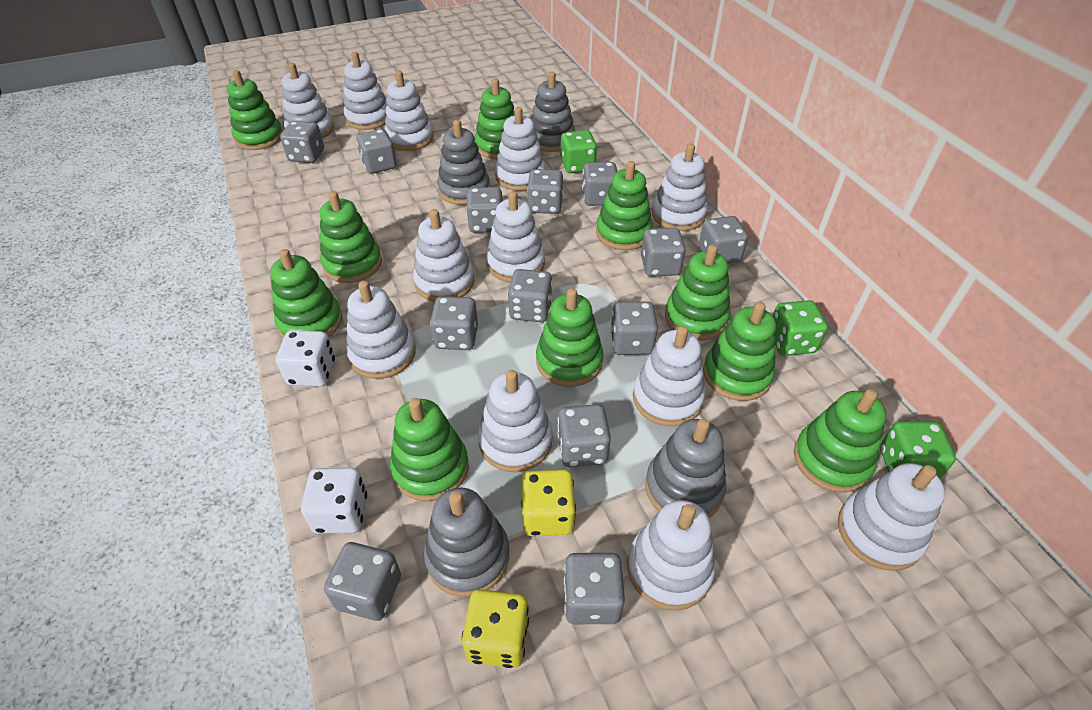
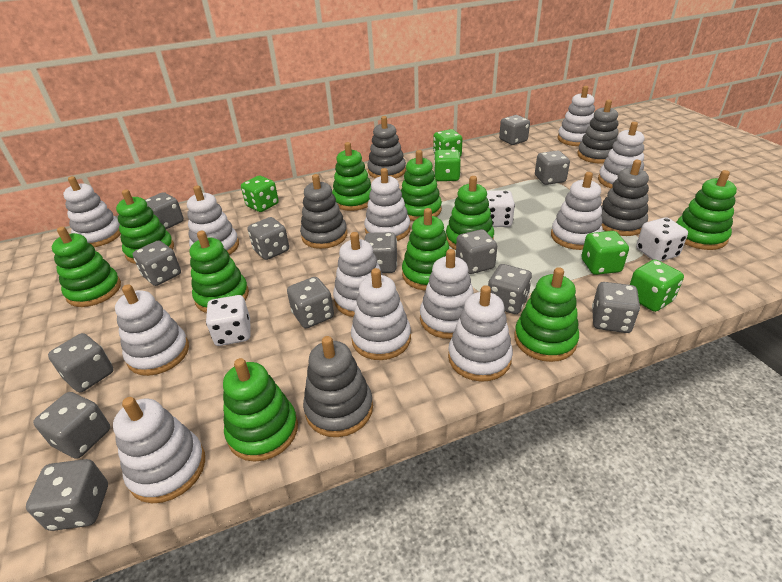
green dice: [561,130,597,173] [773,300,828,356] [880,421,956,479] = 3 -> [241,176,279,212] [433,129,462,157] [434,149,461,181] [581,231,629,275] [630,260,684,312] = 5
grey stacking toy: [424,488,509,597] [437,120,490,205] [531,72,575,152] [645,419,726,518] = 4 -> [300,174,347,249] [303,336,373,437] [367,116,406,179] [577,100,619,164] [601,160,649,236] = 5
white dice: [276,330,335,387] [301,468,367,533] = 2 -> [206,295,251,346] [487,190,515,227] [636,217,688,261] = 3
yellow dice: [462,589,529,668] [521,469,576,536] = 2 -> none = 0

